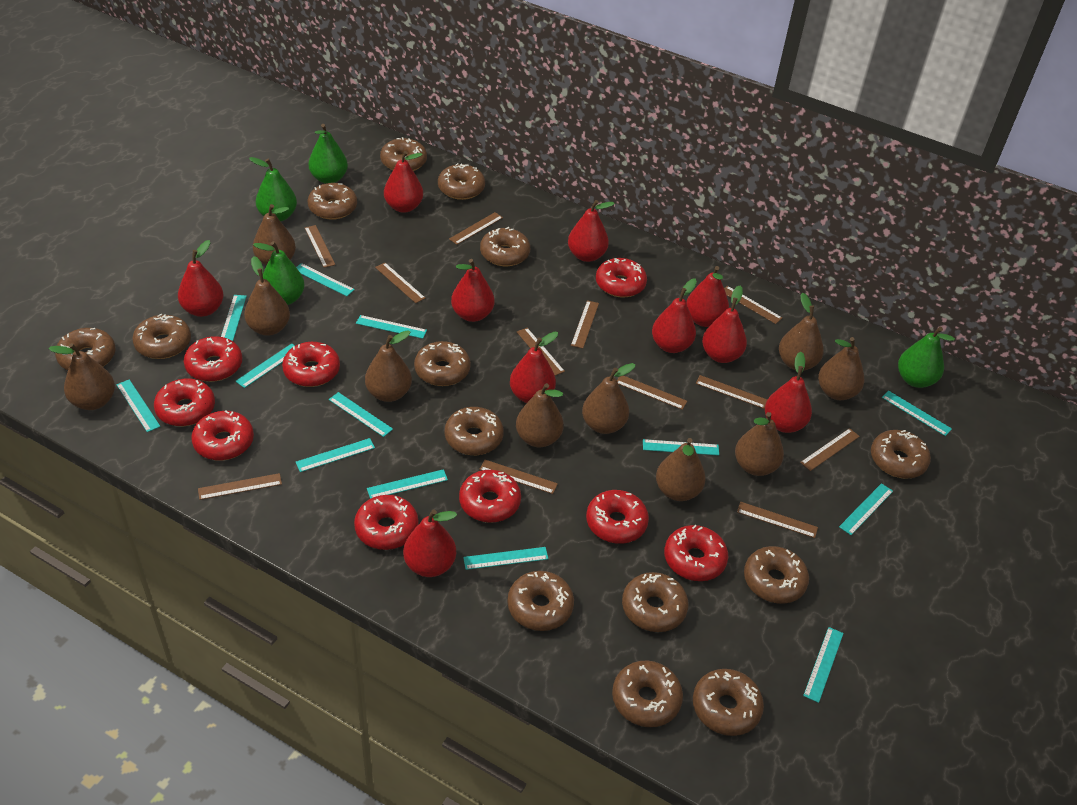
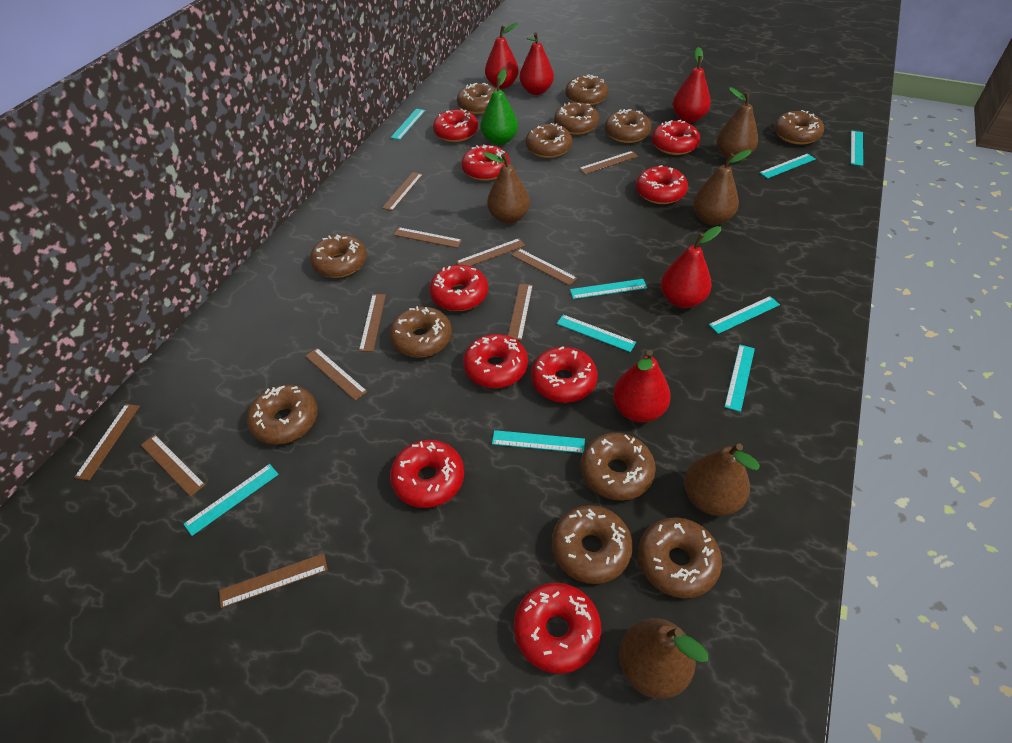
brown donut: [55,328,116,370] [133,314,191,359] [308,183,357,220] [380,137,427,171] [414,341,471,386] [438,163,485,200] [445,407,504,455] [480,227,530,266] [507,571,574,631] [612,661,683,727] [622,572,689,632] [693,669,764,736] [744,546,809,604] [871,430,931,479] = 14 -> [247,385,318,445] [310,234,367,278] [389,306,452,358] [457,83,496,114] [525,123,572,158] [552,505,633,584] [554,102,599,135] [565,75,609,106] [581,433,656,501] [605,109,651,143] [638,517,722,598] [774,110,824,145] = 12
brown pear: [48,343,115,410] [244,256,290,336] [253,204,296,266] [365,330,412,402] [516,383,564,447] [582,363,636,434] [656,438,706,501] [735,412,784,476] [779,293,824,371] [818,337,864,400] = 10 -> [483,152,530,224] [619,618,708,699] [684,443,760,516] [693,150,752,225] [717,87,758,159] = 5
brown ruler: [198,473,282,500] [304,225,335,268] [375,263,425,303] [449,212,503,245] [479,460,558,494] [517,328,565,376] [571,300,599,348] [617,376,687,410] [695,375,767,409] [724,286,782,324] [737,502,818,538] [800,428,860,471] = 12 -> [74,404,140,481] [141,435,205,496] [219,553,328,608] [305,348,367,401] [359,294,386,352] [382,172,423,211] [394,227,462,248] [456,238,525,266] [508,284,533,341] [511,248,577,286] [579,151,638,174] = 11
green pear: [249,157,297,221] [253,241,305,305] [309,124,348,184] [898,327,955,388] = 4 -> [481,69,518,145] = 1
red pear: [178,240,224,317] [384,151,423,213] [403,509,457,577] [451,259,494,322] [510,332,558,403] [568,200,615,262] [652,278,697,353] [686,266,729,327] [702,286,747,363] [765,352,812,433] = 10 -> [485,23,519,89] [520,32,554,95] [613,350,671,422] [661,226,721,308] [673,47,711,123] = 5
turquoise ruler: [116,379,160,432] [221,295,247,341] [235,344,295,388] [296,263,355,296] [296,438,375,472] [329,392,393,437] [356,315,427,339] [367,469,448,499] [463,547,548,570] [643,439,719,455] [803,627,844,703] [839,483,893,535] [882,391,952,436] = 13 -> [184,464,279,536] [390,109,425,140] [492,430,585,453] [557,315,636,352] [570,279,647,299] [709,296,780,334] [725,345,755,412] [759,153,816,179] [851,131,863,166] = 9

